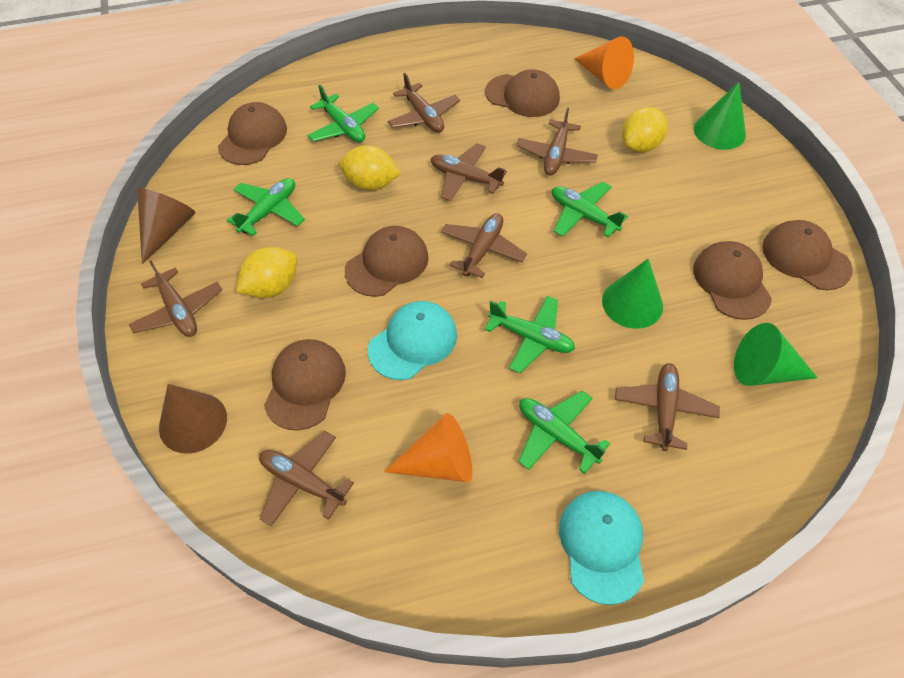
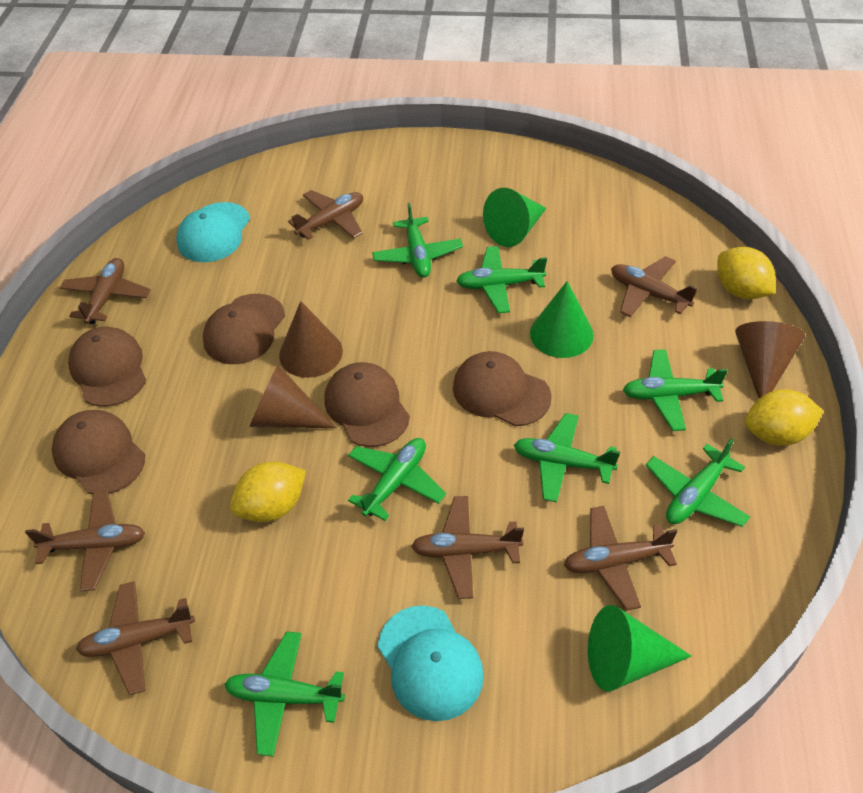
brown cap: [218,102,287,165] [264,339,346,431] [345,226,429,297] [485,69,560,117] [693,241,772,320] [762,220,853,290] = 6 -> [52,410,145,494] [68,327,146,407] [203,294,285,364] [325,362,410,447] [453,351,551,426] = 5
brown cone: [137,188,195,264] [159,384,227,454] = 2 -> [249,365,337,428] [279,301,343,378] [735,321,805,398] = 3
green plane: [227,178,305,236] [307,85,379,142] [485,296,575,373] [518,390,610,474] [552,182,628,238] = 5 -> [224,631,345,757] [348,438,446,521] [372,203,463,278] [456,246,547,313] [514,413,620,503] [623,349,727,431] [646,438,750,527] = 7
orange cone: [384,413,472,482] [574,36,634,89] = 2 -> none = 0

